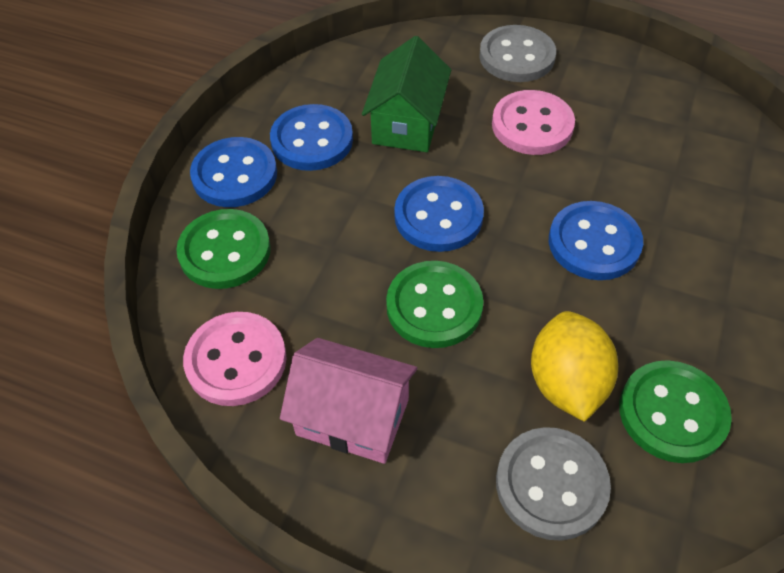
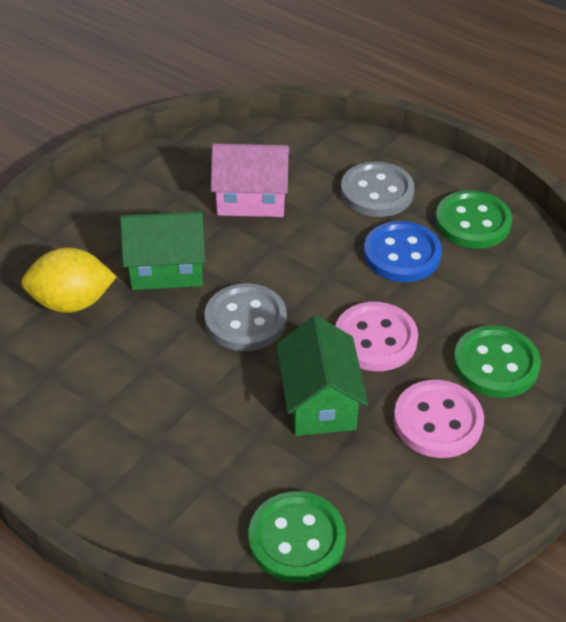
blue button: [190,137,277,207] [270,104,353,171] [394,176,484,252] [549,201,643,280] = 4 -> [364,221,442,282] = 1
green house: [362,36,451,152] = 1 -> [120,212,205,290] [276,316,368,436] = 2

